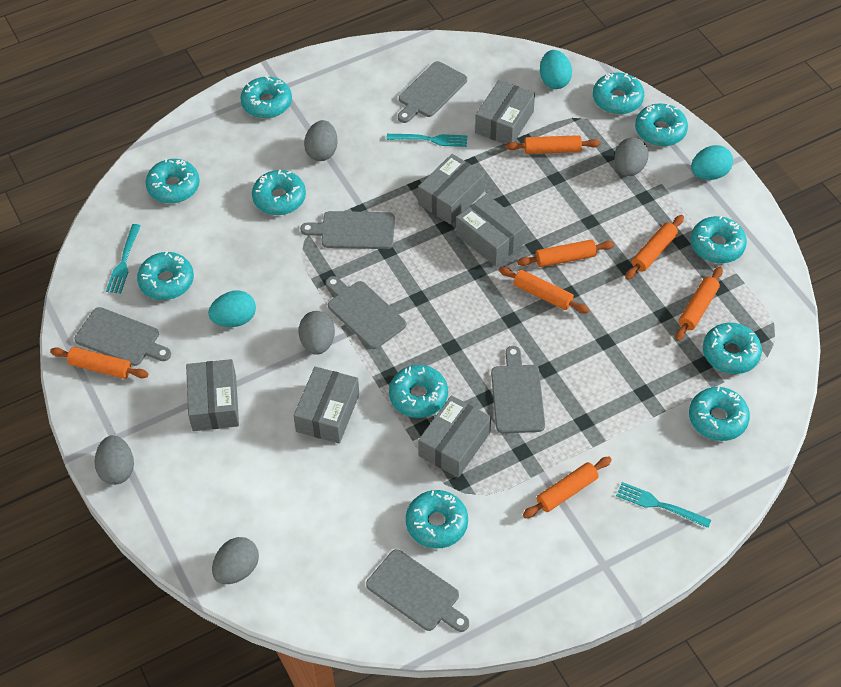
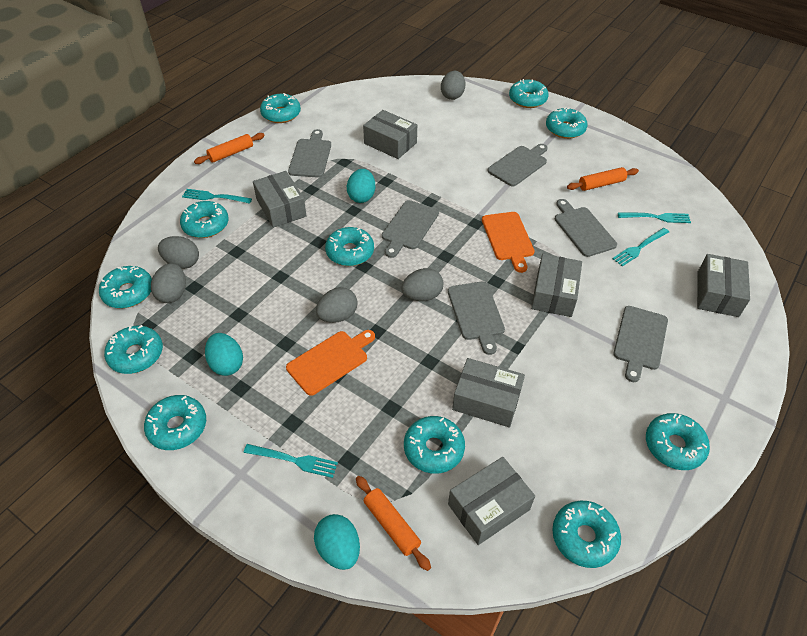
orange cutting board: none = 0 -> [286,330,375,396] [482,212,535,273] = 2
orange rolling pin: [50,347,148,379] [499,267,589,314] [506,135,600,154] [517,239,614,267] [523,457,612,519] [625,215,684,280] [675,267,723,341] = 7 -> [194,133,265,164] [356,476,431,571] [567,167,639,191] = 3
turquoise fork: [106,224,141,294] [386,134,467,147] [616,482,711,528] = 3 -> [182,189,252,204] [243,444,338,478] [612,228,669,266] [618,213,691,223] = 4

